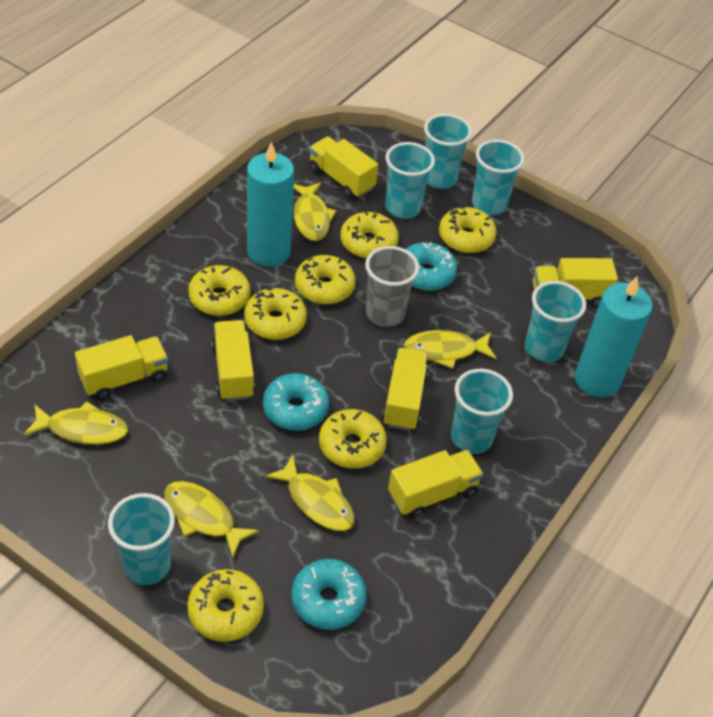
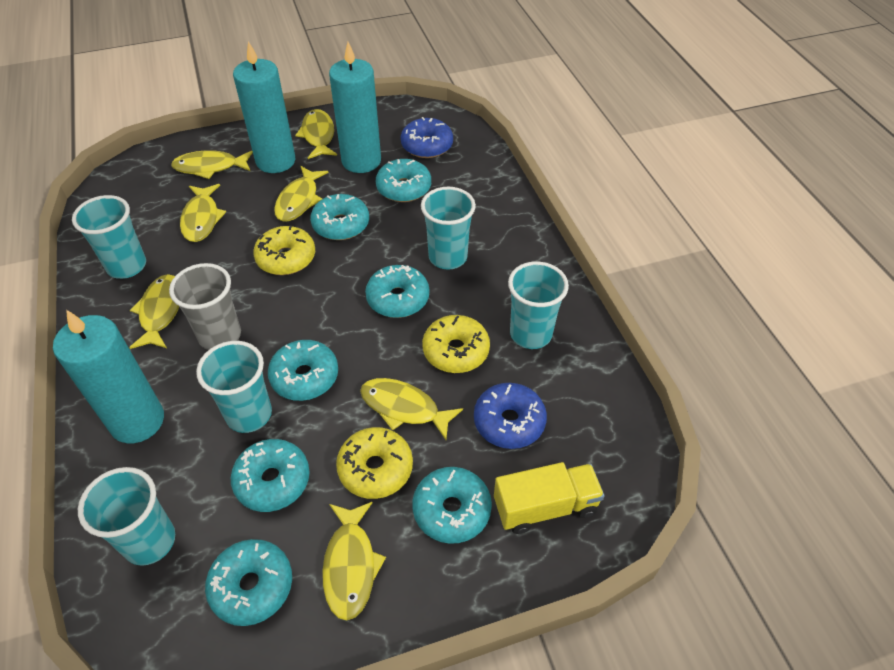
blue donut: none = 0 -> [401,117,453,158] [474,383,547,449] = 2
turquoise candle: [247,142,294,267] [575,277,653,398] = 2 -> [53,310,164,443] [233,41,295,173] [329,42,381,173] = 3
turquoise cup: [108,493,175,585] [385,142,435,219] [424,114,472,189] [451,369,513,454] [472,140,524,216] [525,281,586,362] = 6 -> [72,195,146,279] [78,467,175,566] [196,341,272,433] [421,187,476,270] [508,261,569,349] = 5
turquoise donut: [263,373,329,431] [291,559,366,630] [406,242,457,291] = 3 -> [205,539,292,626] [231,439,310,512] [268,340,338,401] [310,194,369,240] [365,265,429,318] [376,159,431,202] [412,467,492,544] = 7
yellow donut: [187,569,264,642] [188,265,251,316] [244,288,307,340] [295,255,356,304] [319,409,387,469] [340,211,399,258] [439,207,497,253] = 7 -> [253,226,315,275] [336,427,413,499] [422,315,490,373] = 3
yellow fish: [24,401,128,445] [164,481,259,558] [265,455,355,531] [294,182,336,241] [404,330,497,369] = 5 -> [129,274,179,349] [171,151,253,179] [180,184,226,242] [274,166,328,221] [295,109,337,159] [322,502,386,620] [360,378,463,440] = 7
yellow truck: [75,335,168,400] [211,320,255,401] [309,136,378,198] [382,348,428,431] [388,450,483,518] [533,258,618,307] = 6 -> [494,462,605,534] = 1

